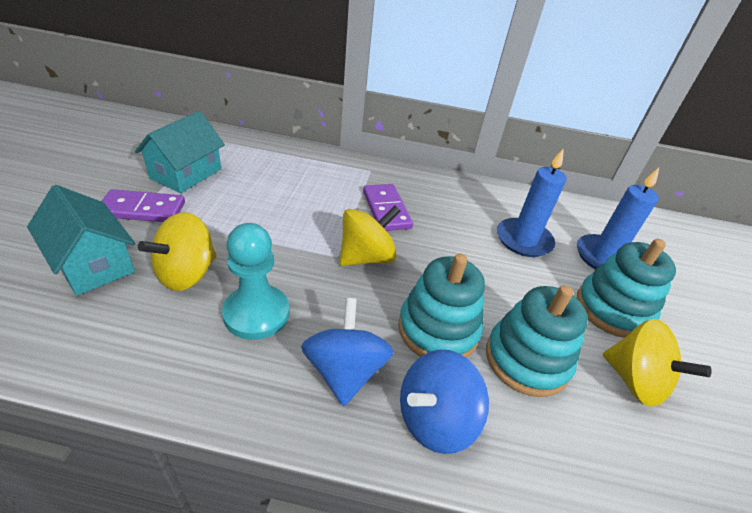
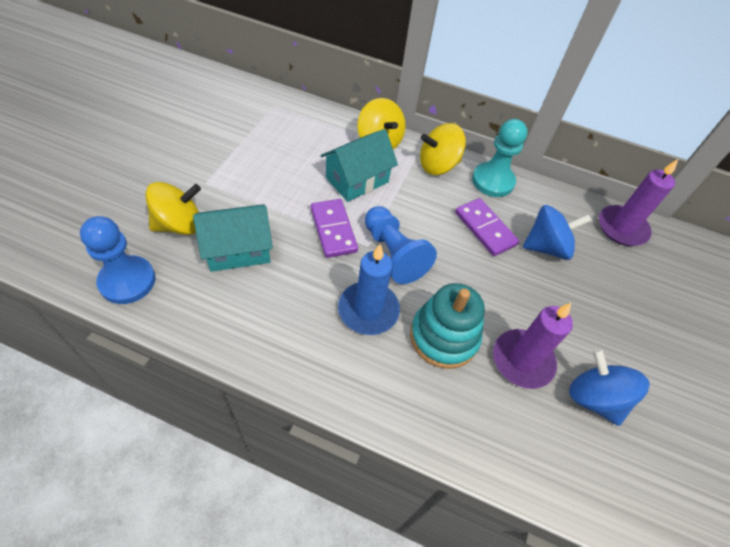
blue candle: [497,148,567,257] [577,168,659,270] = 2 -> [338,244,400,335] = 1
blue pawn: none = 0 -> [80,216,155,304] [365,206,437,284] = 2
purple candle: none = 0 -> [493,303,573,389] [599,159,678,246] = 2
turquoise stacking toy: [398,253,485,358] [486,285,588,397] [577,239,676,338] = 3 -> [410,283,485,369] = 1

